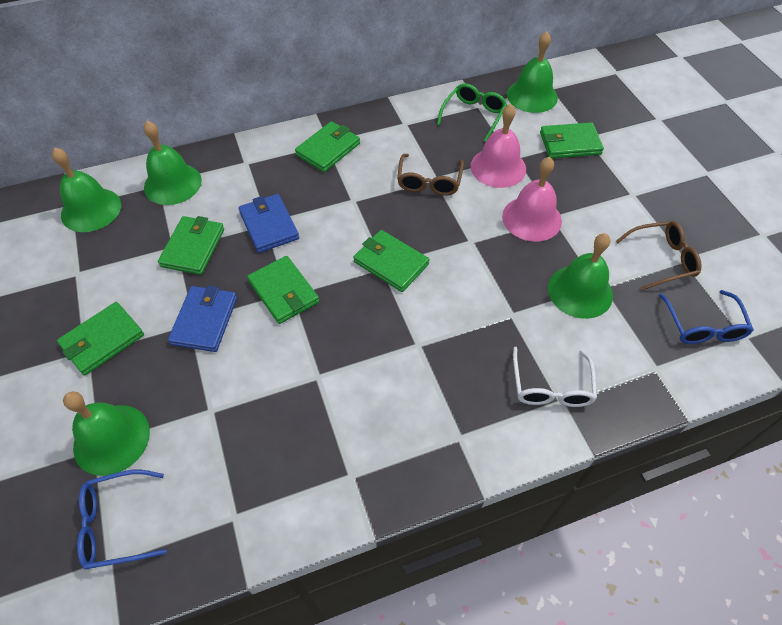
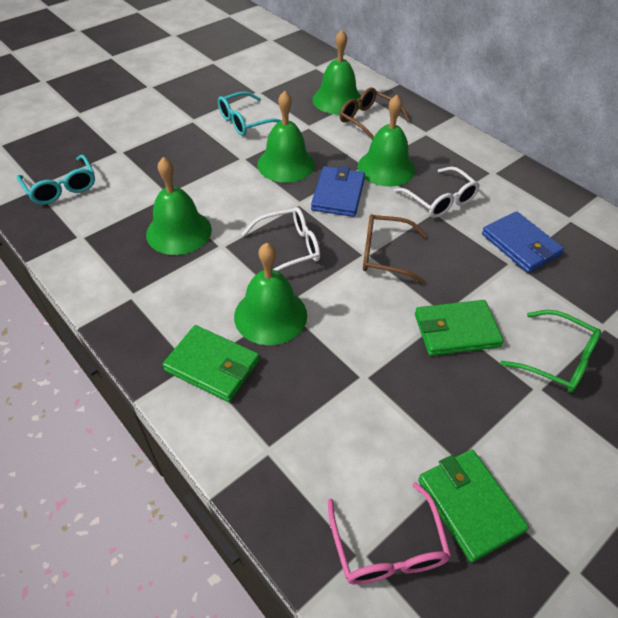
blue glasses: [77,470,167,569] [659,290,754,344] = 2 -> none = 0
green wallet: [57,302,144,375] [158,216,224,275] [247,256,319,324] [295,121,360,172] [353,230,429,292] [540,122,604,158] = 6 -> [162,325,260,402] [415,300,504,356] [418,449,529,562] = 3
pink bell: [471,104,526,188] [502,157,562,242] = 2 -> none = 0
pink glasses: none = 0 -> [328,482,451,585] = 1
turquoise glasses: none = 0 -> [17,155,95,205] [218,91,282,136] = 2
white glasses: [513,347,597,407] = 1 -> [241,207,320,271] [394,167,480,218] = 2

